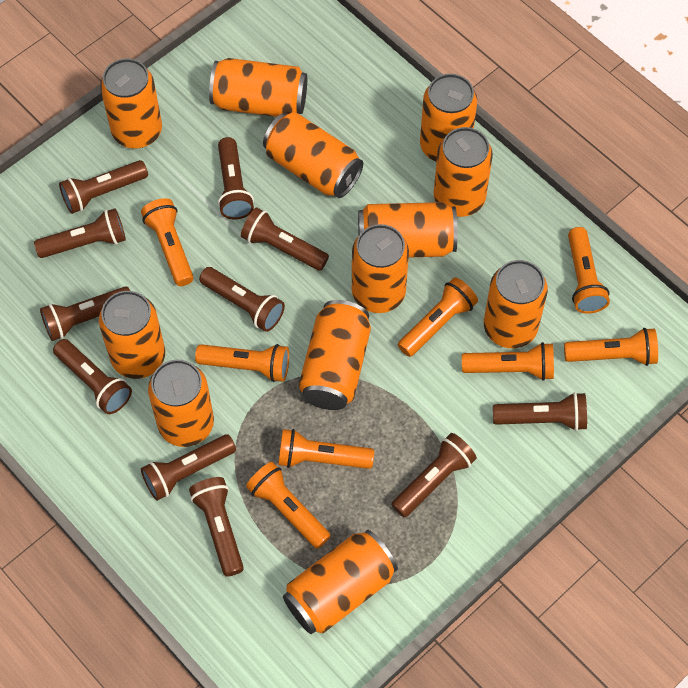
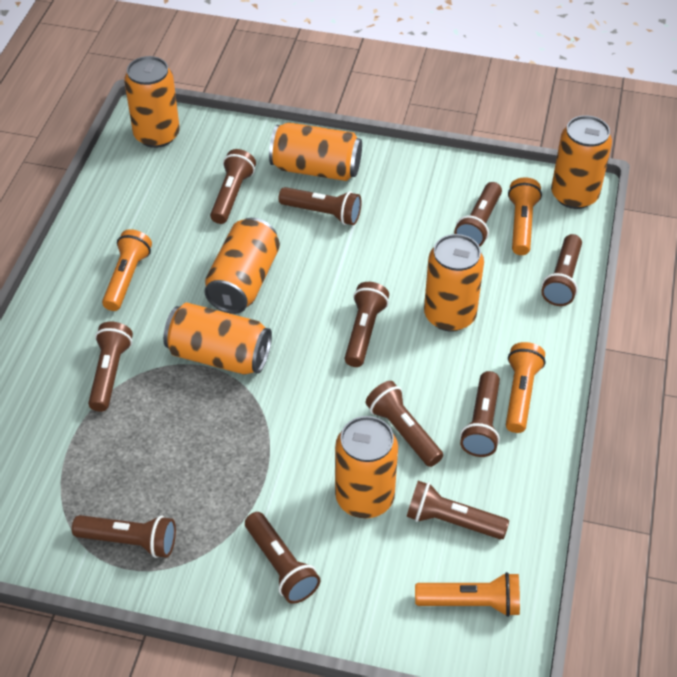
orange can: [99,291,165,379] [100,58,162,148] [148,359,214,447] [209,58,307,117] [263,112,363,198] [283,530,398,634] [299,300,371,410] [352,224,409,313] [358,202,458,257] [420,74,477,162] [433,127,493,217] [484,260,548,348] = 12 -> [124,56,180,148] [163,302,272,375] [204,218,280,314] [269,122,362,181] [335,416,398,518] [424,234,484,332] [551,115,612,209] = 7
orange flashlight: [141,198,193,286] [195,344,289,382] [246,462,331,549] [278,429,374,469] [398,277,478,357] [462,342,554,381] [564,328,658,366] [568,227,610,314] = 8 -> [102,229,152,311] [415,572,520,617] [506,342,546,433] [508,177,542,255] = 4

